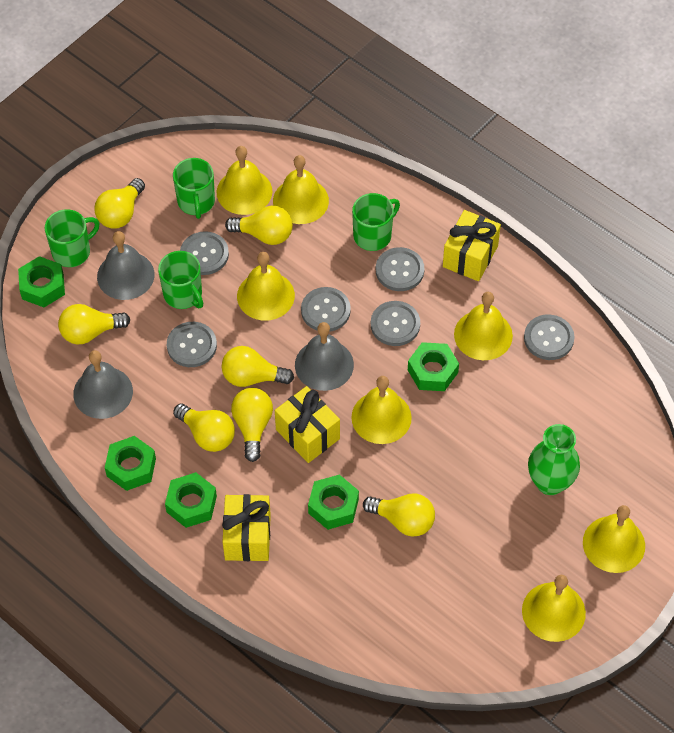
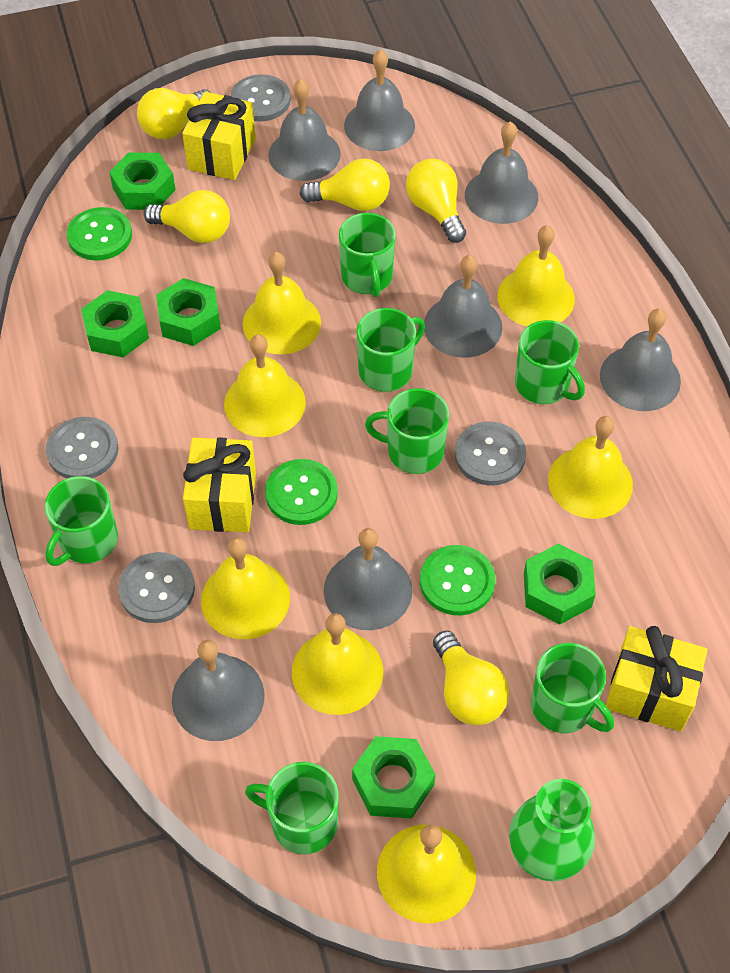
green button: none = 0 -> [67,207,132,261] [265,459,338,525] [420,545,495,615] = 3
green mug: [45,209,99,267] [158,251,203,309] [173,158,215,219] [352,193,400,251] = 4 -> [44,476,118,566] [245,762,339,854] [339,213,396,297] [356,308,425,392] [365,388,449,474] [515,320,585,404] [531,643,614,733] = 7
grey bell: [73,350,133,419] [97,231,155,300] [295,322,354,391] = 3 -> [172,640,265,741] [268,79,341,181] [324,528,412,630] [344,49,415,151] [424,255,502,358] [465,121,538,224] [600,309,681,411] = 7
grey button: [167,322,217,367] [180,231,229,275] [301,287,351,332] [371,301,420,346] [376,247,424,291] [524,314,575,360] = 6 -> [46,417,118,478] [118,552,195,623] [231,74,291,122] [455,421,526,486] = 4
yellow light bulb: [58,304,130,344] [94,178,145,229] [173,403,235,452] [221,346,294,387] [225,206,293,245] [231,388,273,462] [363,494,435,537] = 7 -> [137,88,211,139] [144,190,230,243] [300,159,390,211] [406,159,466,243] [433,630,509,725] = 5

